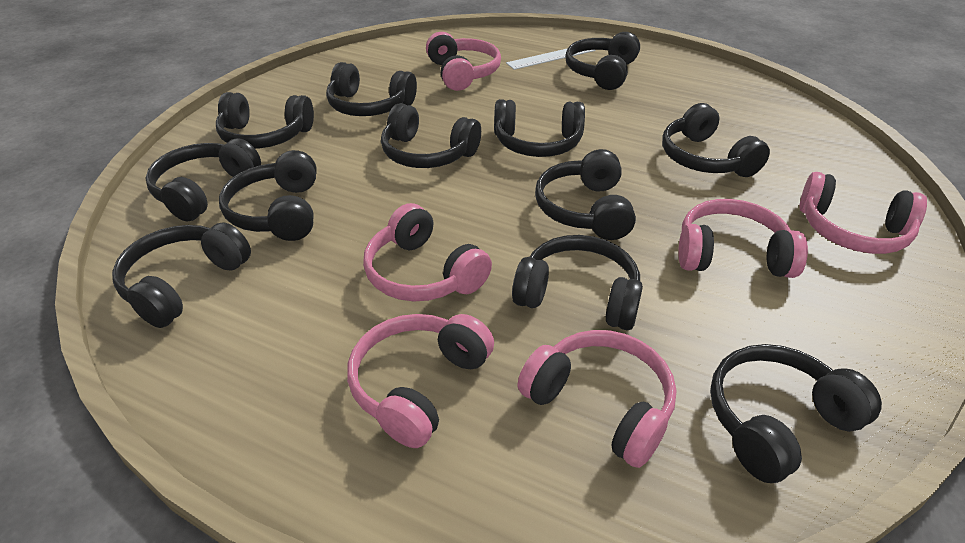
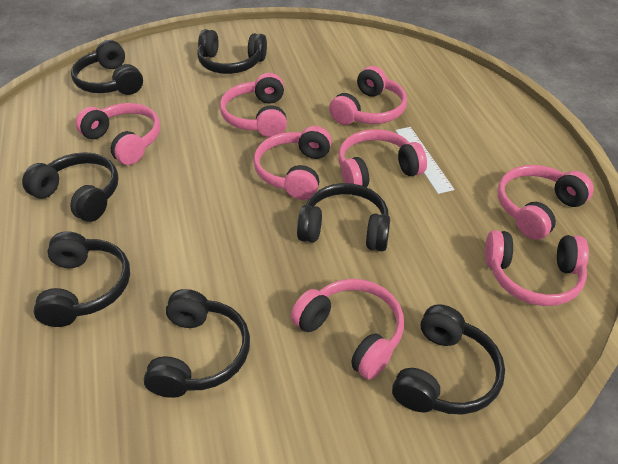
black headphones: [112,223,251,328] [145,138,261,221] [216,92,314,149] [219,150,317,241] [326,62,417,116] [381,103,481,168] [494,99,585,157] [512,235,643,330] [535,149,636,240] [565,32,640,90] [662,103,770,177] [710,344,882,483] = 12 -> [22,152,118,222] [33,231,130,327] [71,40,143,95] [144,289,250,398] [197,29,267,74] [297,183,390,251] [392,304,505,415] = 7
pink headphones: [347,314,494,448] [363,203,492,301] [426,32,501,91] [517,330,677,468] [678,199,808,278] [799,172,927,254] = 6 -> [76,103,160,165] [220,73,287,138] [253,126,332,200] [291,279,404,380] [329,66,407,125] [338,129,427,187] [485,230,589,306] [498,165,594,240] = 8

